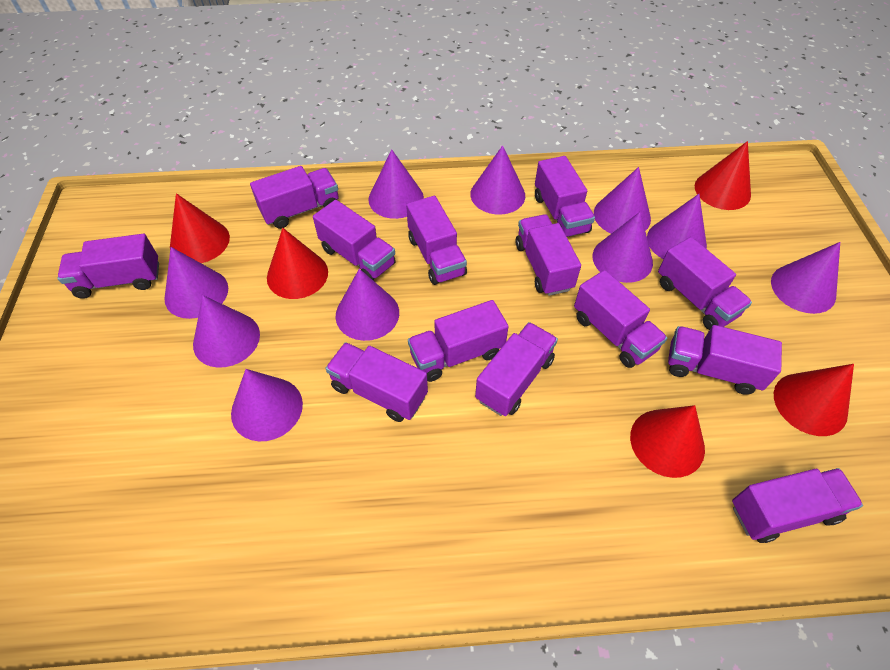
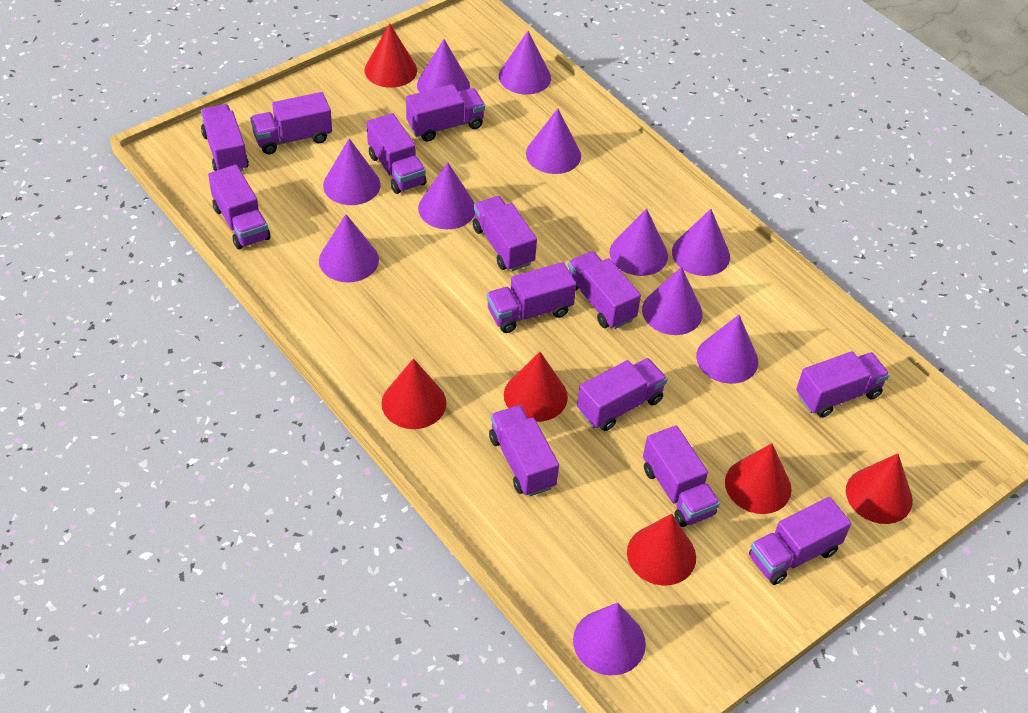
purple cone: [164,247,228,319] [193,295,260,368] [231,369,303,441] [336,269,399,341] [368,149,424,219] [470,145,525,215] [592,212,653,283] [594,167,651,234] [647,194,707,259] [771,242,840,314] = 10 -> [319,214,379,282] [323,138,380,205] [417,39,470,93] [418,162,475,229] [499,31,551,95] [526,109,581,174] [573,602,646,675] [609,208,668,276] [642,267,702,335] [672,209,730,276] [696,315,758,384] = 11
red cone: [170,193,230,263] [267,228,328,299] [630,405,705,478] [695,141,751,210] [774,364,854,436] = 5 -> [364,23,417,88] [382,358,447,429] [504,352,568,422] [627,514,696,586] [725,443,792,514] [846,453,913,524] = 6

